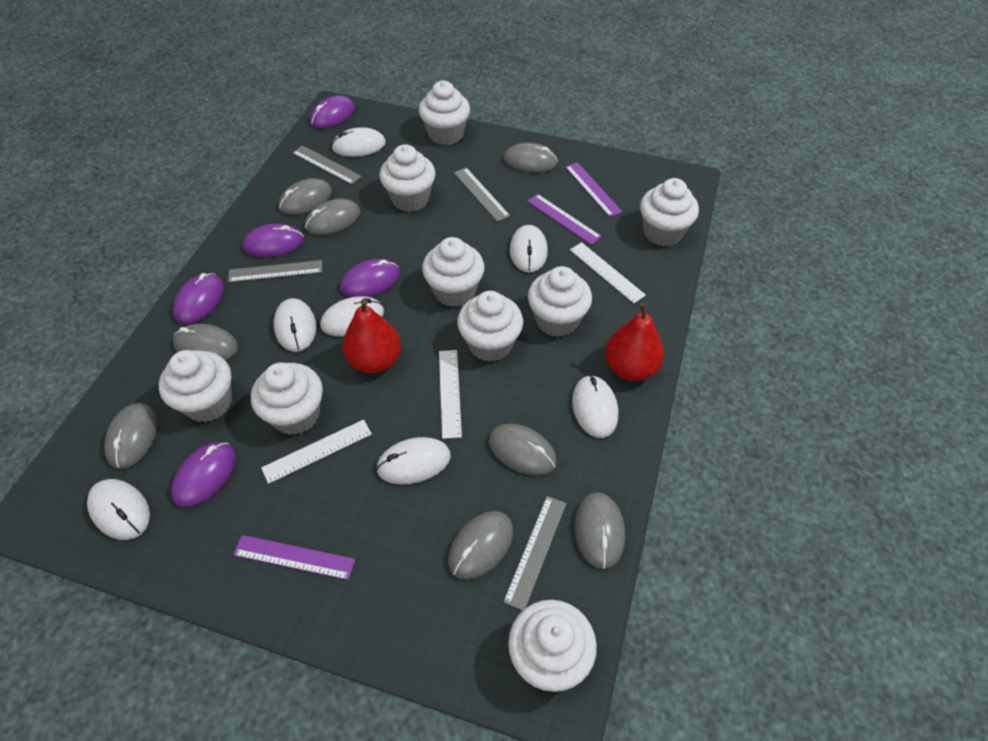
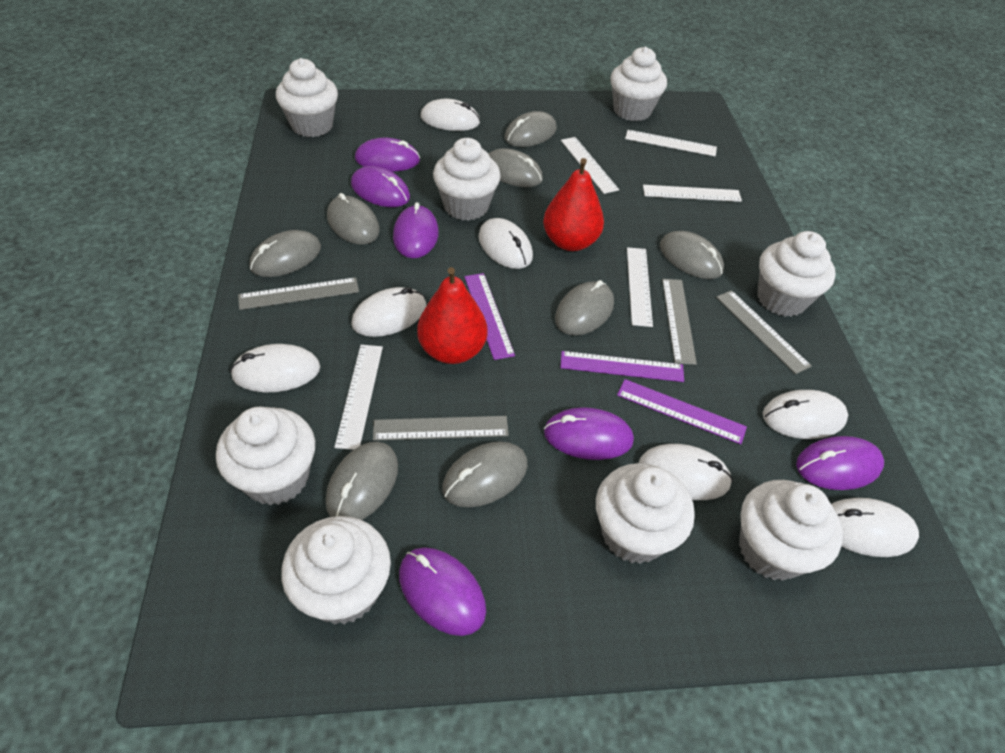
purple mouse: [171,442,236,508] [173,273,224,324] [243,223,304,257] [310,95,355,128] [340,259,400,297] = 5 -> [351,166,410,207] [355,138,420,172] [393,202,439,258] [399,547,486,636] [544,407,634,460] [796,436,884,490] = 6
white cupcake: [159,350,232,422] [251,362,323,435] [379,144,436,212] [419,81,470,146] [422,237,484,307] [457,291,523,362] [508,600,597,692] [528,266,592,337] [640,178,699,246] = 9 -> [216,407,315,505] [276,58,338,137] [281,516,391,625] [433,138,501,221] [596,463,695,564] [610,47,667,121] [739,480,843,581] [757,231,836,317] = 8
white ruler: [261,420,372,484] [439,350,462,439] [570,242,646,303] = 3 -> [334,345,383,450] [561,137,619,194] [625,130,717,156] [627,247,653,327] [643,185,742,202] = 5

